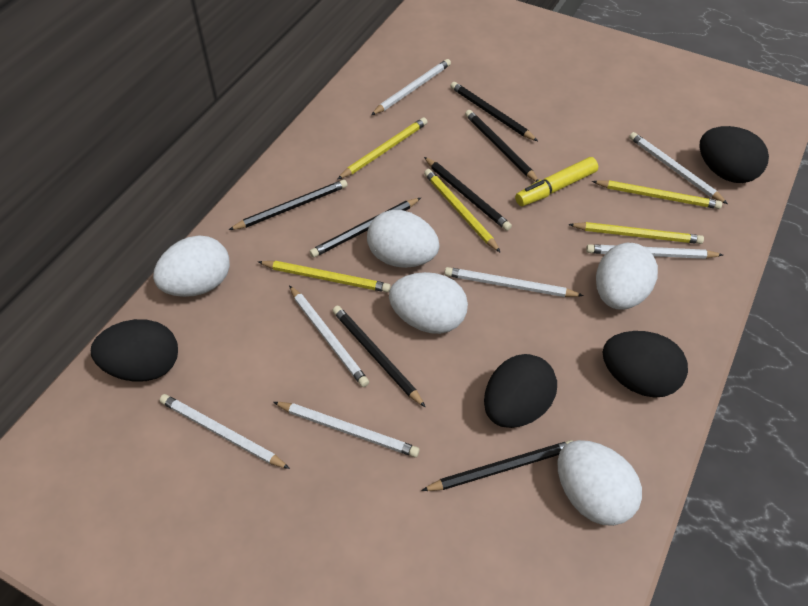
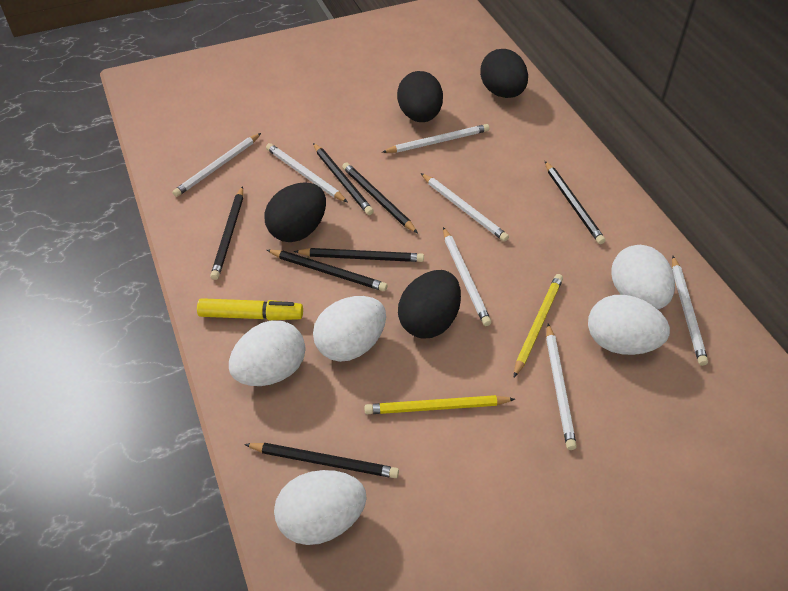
yellow pencil: [258,261,391,292] [337,117,427,180] [424,169,501,253] [568,222,704,244] [592,180,722,209] = 5 -> [364,395,515,414] [514,274,563,377] = 2

